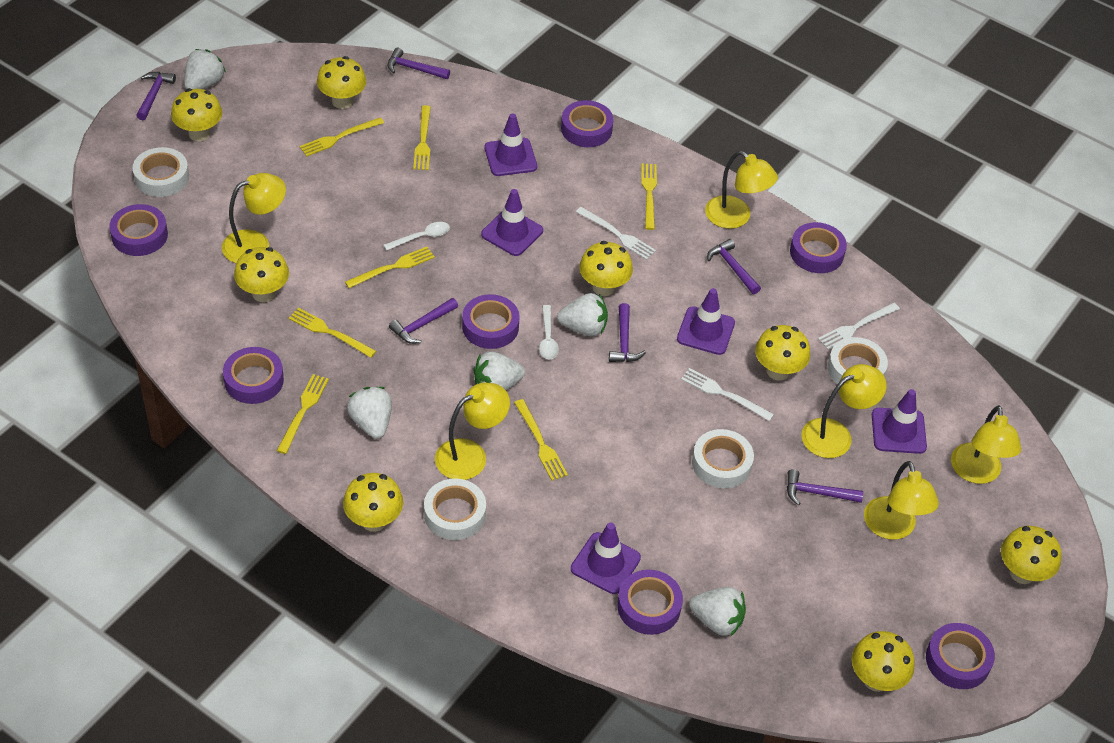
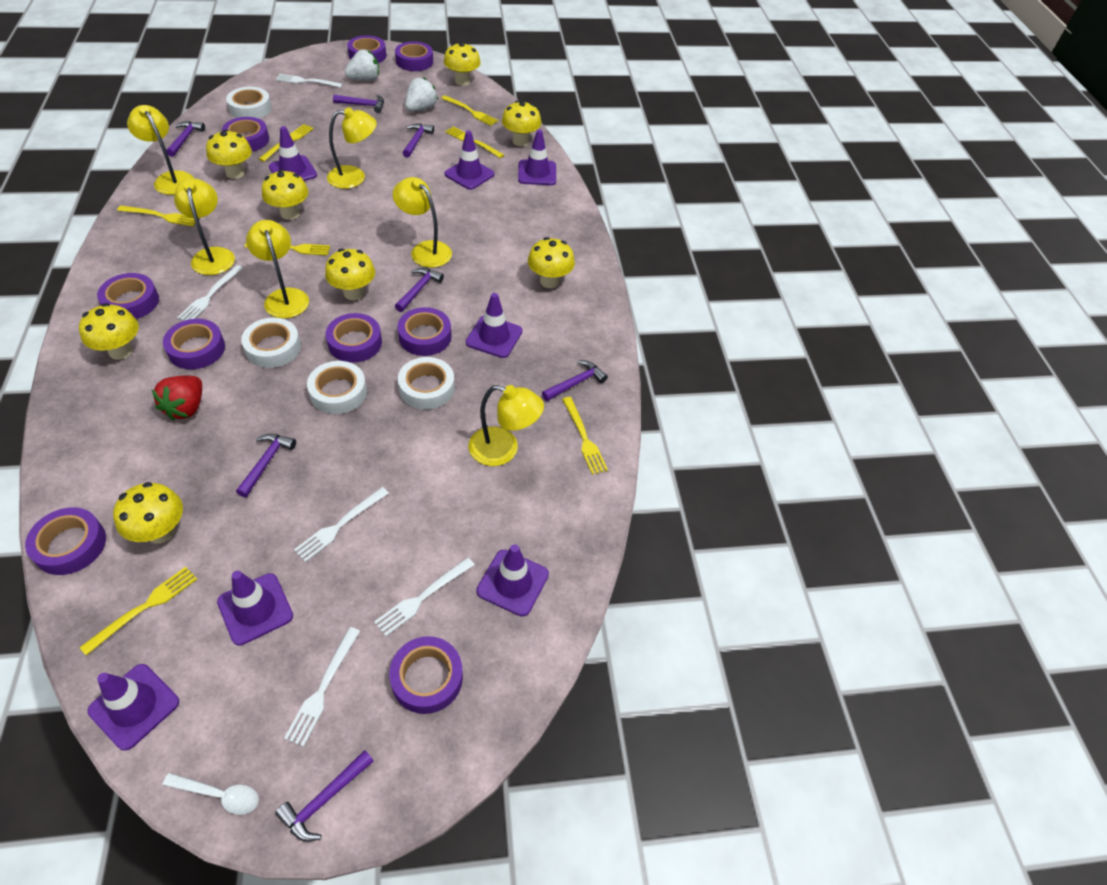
purple hammer: [136,72,176,120] [388,48,450,79] [389,298,458,344] [609,303,646,362] [707,239,761,294] [787,469,863,505] = 6 -> [166,121,205,157] [236,434,296,497] [275,750,374,842] [333,95,384,113] [395,268,444,312] [403,124,434,158] [542,360,608,401] = 7
purple tape: [109,204,168,256] [223,347,284,404] [462,294,520,349] [561,100,614,147] [617,570,683,635] [790,222,847,273] [926,623,995,689] = 7 -> [25,507,106,575] [97,273,159,319] [163,319,225,369] [222,117,269,151] [326,313,382,363] [347,35,386,63] [389,636,463,714] [395,41,433,71] [397,307,451,356] = 9
purple traffic cone: [481,189,543,256] [484,113,537,176] [571,522,641,594] [677,288,735,355] [872,389,927,454] = 5 -> [87,664,179,751] [217,571,293,646] [269,126,317,181] [445,130,494,190] [466,293,523,358] [476,544,549,617] [518,130,556,185] = 7
red strawberry: none = 0 -> [152,376,202,421] = 1
white fork: [576,207,656,260] [681,368,774,421] [818,303,900,350] = 3 -> [177,265,243,321] [275,74,343,88] [284,627,360,747] [294,487,389,562] [374,557,475,636] = 5
white spoon: [384,222,450,251] [539,305,559,359] = 2 -> [163,773,259,815] = 1
white strawberry: [184,49,226,89] [347,387,392,439] [474,352,525,390] [557,293,608,336] [689,587,746,637] = 5 -> [345,49,379,81] [405,77,438,111] = 2

